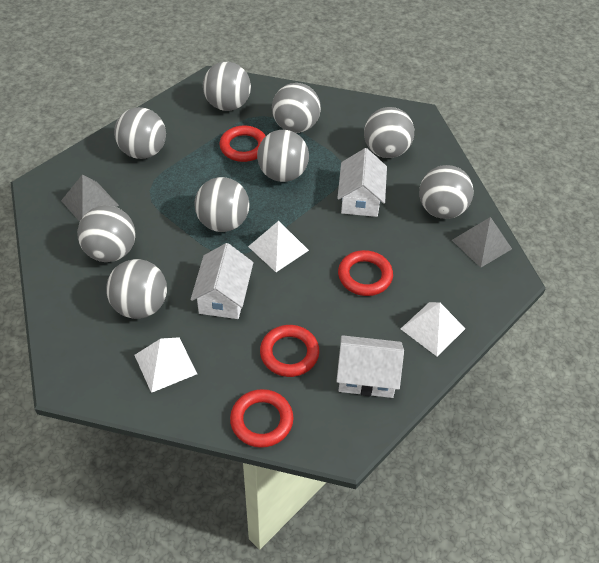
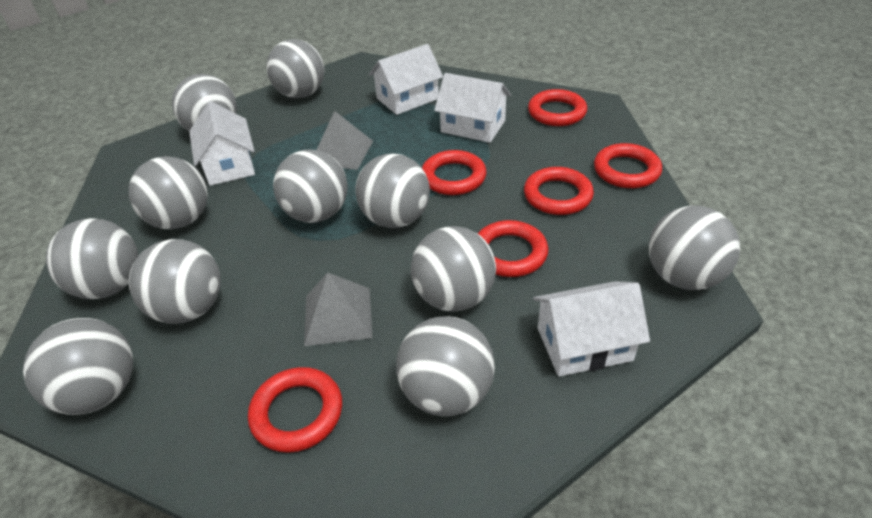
grey ball: [77,206,136,262] [106,259,167,319] [114,107,166,159] [194,177,250,232] [203,62,251,111] [257,130,309,182] [272,83,321,133] [364,107,414,158] [419,165,474,219] = 9 -> [23,318,133,415] [46,218,138,299] [129,156,208,229] [129,239,221,324] [172,74,237,131] [266,39,324,98] [273,150,348,223] [355,154,430,228] [396,316,495,417] [411,226,496,312] [649,206,740,290] = 11
red ring: [220,126,266,162] [230,389,293,448] [260,325,319,377] [338,250,393,296] = 4 -> [248,367,342,453] [422,150,487,195] [477,220,548,277] [524,167,594,215] [528,89,587,126] [594,143,662,188] = 6
white house: [191,243,253,319] [336,335,404,398] [337,148,387,217] = 3 -> [189,101,255,186] [369,44,443,115] [434,73,511,143] [533,281,650,376] = 4
white pyramid: [135,337,197,393] [248,221,309,272] [401,302,465,356] = 3 -> none = 0

